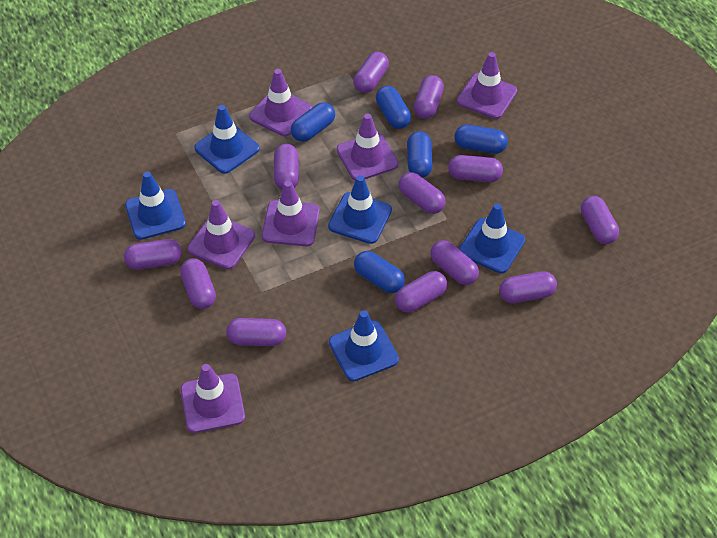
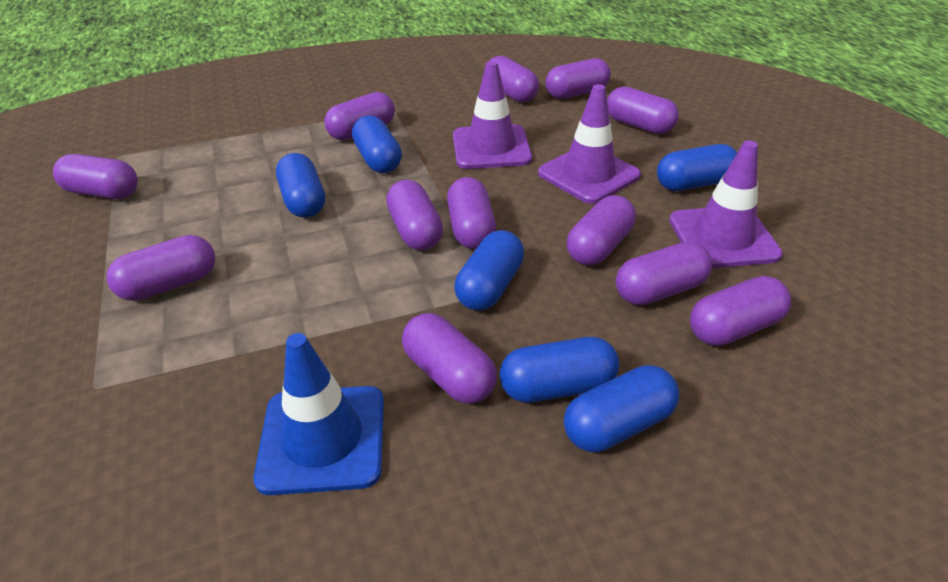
blue capsule: [291,102,335,142] [354,251,405,293] [376,86,411,129] [407,131,433,178] [455,125,508,154] = 5 -> [276,153,325,218] [352,115,402,173] [454,230,524,311] [500,337,619,403] [564,365,679,452] [657,144,737,191] = 6
blue traffic cone: [125,172,186,240] [194,105,260,174] [328,175,392,244] [329,310,399,381] [459,203,525,273] = 5 -> [254,333,384,495] = 1
purple traffic cone: [181,364,245,433] [188,200,255,270] [249,69,312,136] [262,181,320,246] [337,114,399,180] [457,52,517,119] = 6 -> [453,61,532,169] [538,84,641,204] [669,140,783,268] = 3

